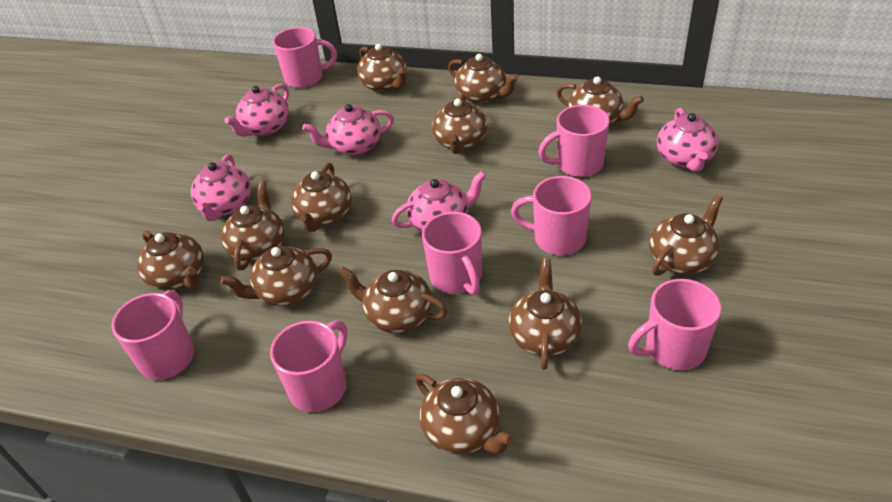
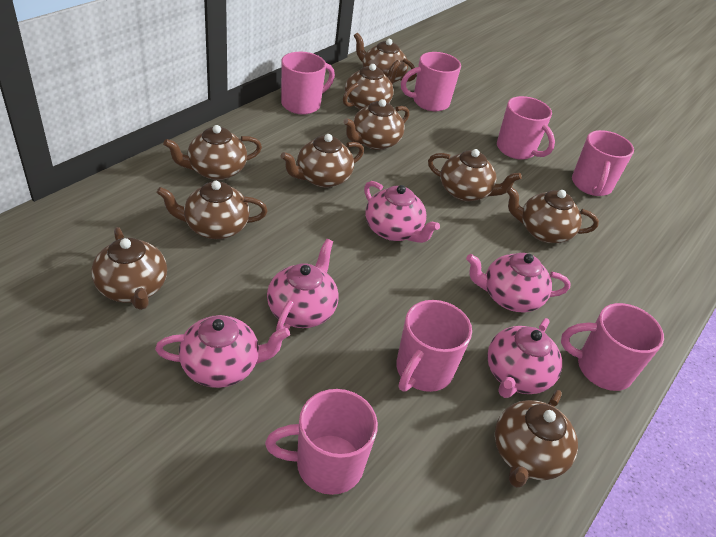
brown teapot: [137,231,204,290] [220,246,332,306] [221,180,285,270] [291,163,352,232] [339,267,448,333] [357,44,407,92] [415,374,514,454] [432,94,487,154] [448,54,519,104] [508,258,582,370] [556,76,644,125] [649,195,723,276] = 12 -> [91,227,167,310] [157,181,268,239] [163,125,262,180] [281,134,364,188] [343,60,401,110] [343,99,409,150] [354,33,417,83] [428,149,522,201] [495,390,578,488] [506,186,599,243] = 10

